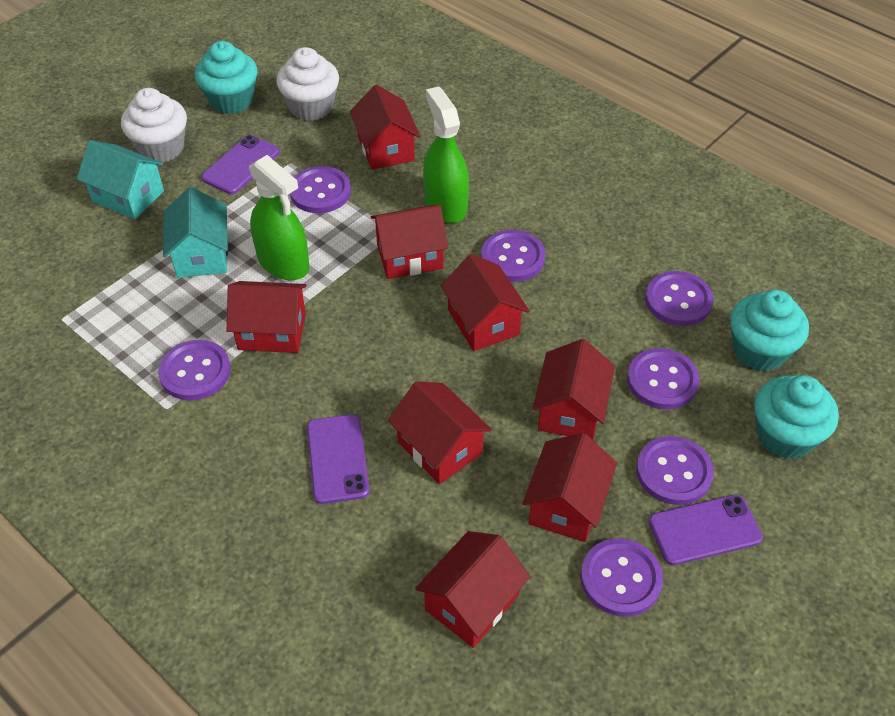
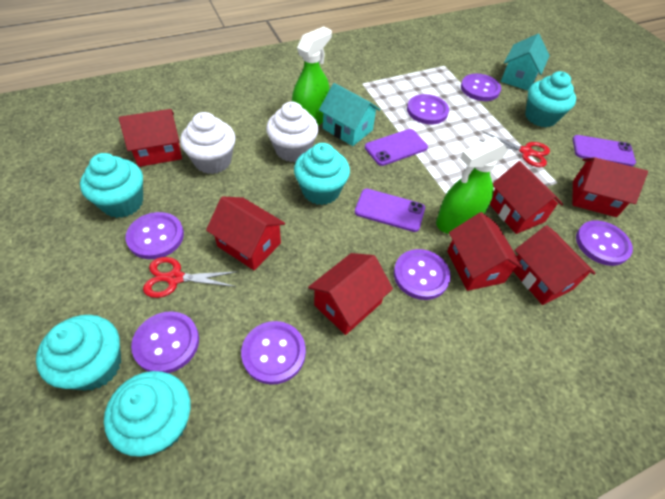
red house: [227,281,307,353] [350,85,421,170] [371,205,448,279] [388,381,492,484] [415,531,530,648] [441,254,530,351] [523,433,617,542] [533,339,615,440] = 8 -> [119,109,182,167] [206,196,285,270] [308,253,393,335] [447,212,523,291] [490,161,563,234] [513,225,596,305] [572,157,648,217] = 7
red scissors: none = 0 -> [143,257,238,298] [479,131,550,167] = 2
turquoise cupcake: [195,41,258,114] [730,290,809,371] [754,375,839,459] = 3 -> [36,315,121,391] [80,153,143,218] [104,371,190,457] [294,143,350,205] [525,71,576,127] = 5

